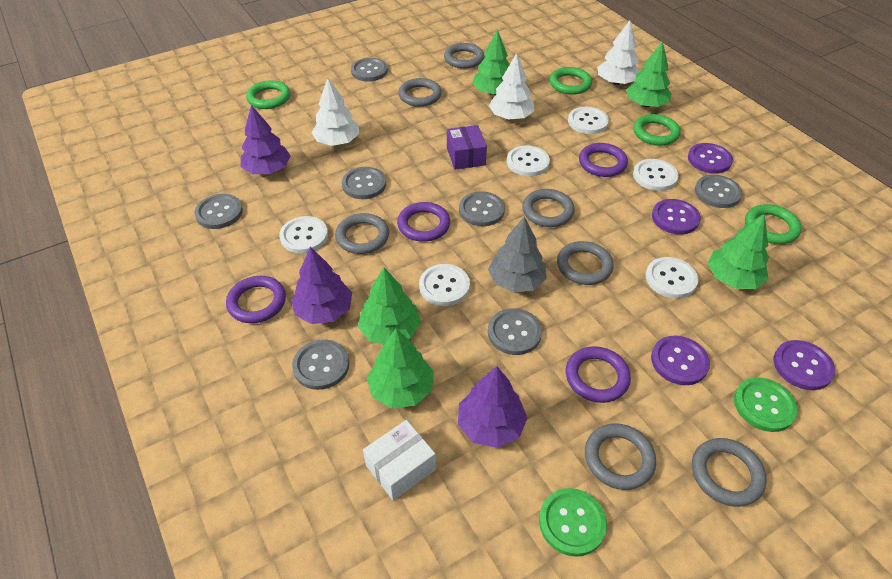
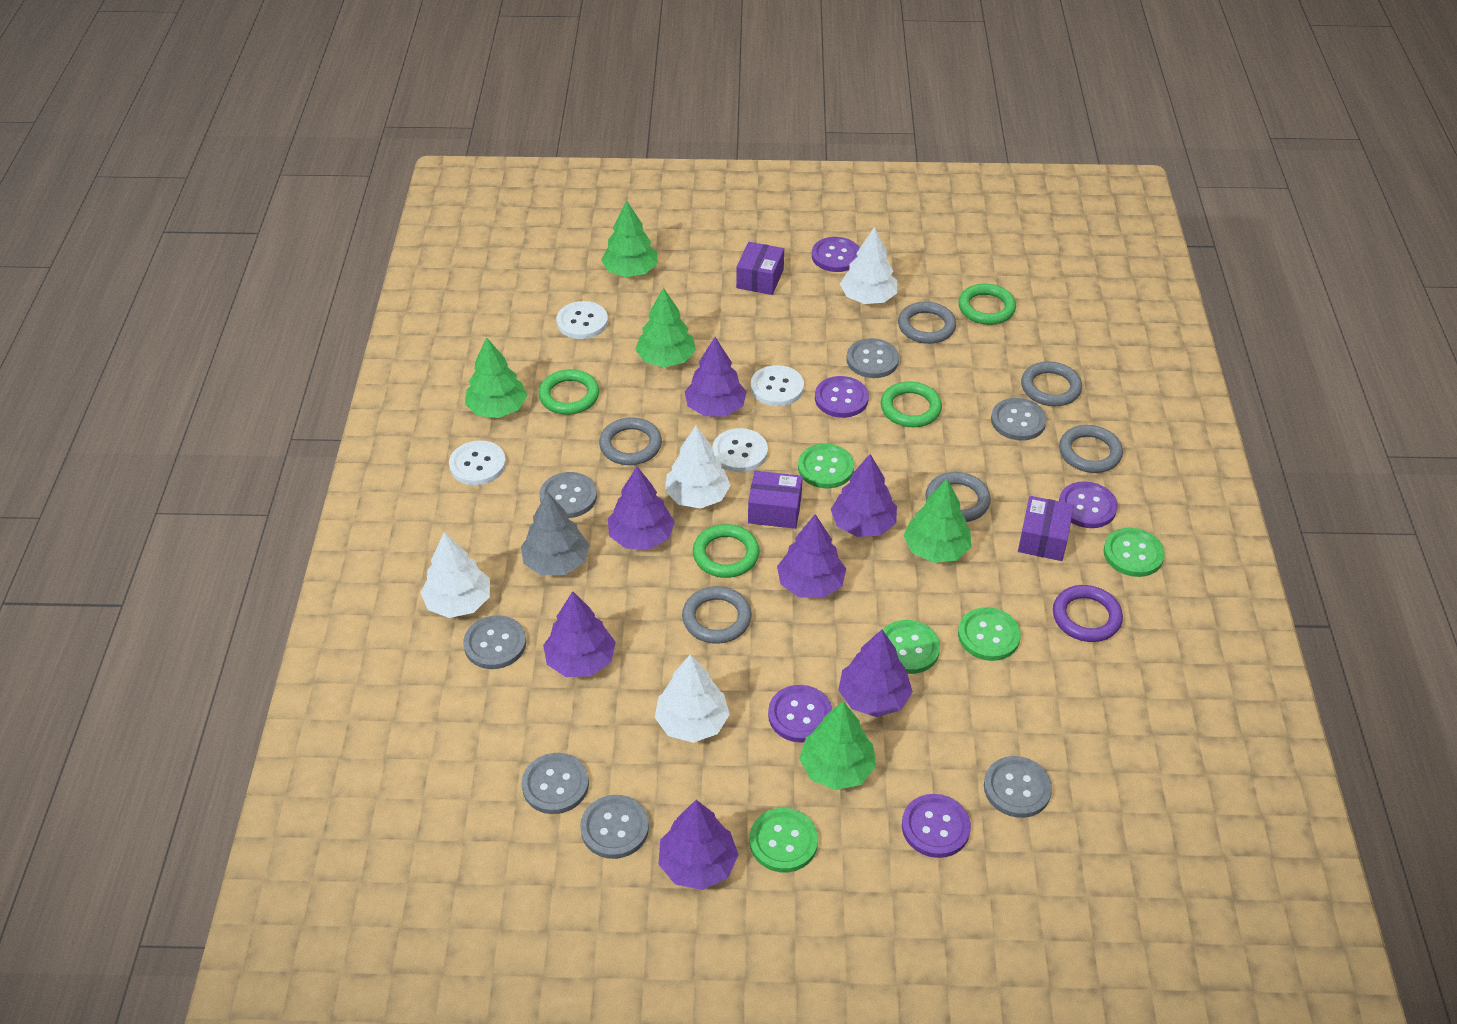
green button: [539,488,607,557] [734,377,798,432] = 2 -> [749,808,818,872] [798,444,854,489] [883,620,940,674] [958,607,1021,661] [1104,528,1165,577] = 5
grey ring: [335,213,389,254] [398,78,442,107] [444,43,484,69] [522,189,575,227] [557,241,614,285] [585,423,656,490] [692,438,767,507] = 7 -> [599,417,662,465] [682,586,752,644] [898,302,956,344] [926,472,991,522] [1021,361,1082,406] [1059,425,1123,473] = 6
purple box: [447,125,487,170] = 1 -> [736,242,784,295] [748,471,803,529] [1018,496,1074,561] = 3
purple button: [651,336,710,385] [652,199,701,235] [688,143,733,174] [773,340,835,390] = 4 -> [768,685,833,743] [812,237,860,272] [815,376,869,418] [902,794,971,858] [1059,481,1118,528] = 5
purple ring: [226,276,286,323] [397,202,450,242] [566,346,631,403] [579,143,628,177] = 4 -> [1053,585,1123,642] = 1
purple tree: [241,105,291,174] [291,247,352,324] [458,366,528,448] = 3 -> [543,591,616,677] [608,467,675,550] [658,800,739,890] [684,337,747,416] [777,514,846,598] [830,454,897,537] [838,630,913,717] = 7
white box: [363,420,436,500] = 1 -> none = 0
white button: [279,216,328,253] [419,264,470,306] [507,145,550,176] [568,107,609,134] [633,159,679,191] [646,257,699,298] = 6 -> [449,440,506,485] [556,301,608,339] [712,428,768,472] [751,365,804,406] = 4
white tree: [311,78,359,146] [489,53,534,120] [597,20,640,85] = 3 -> [420,532,490,618] [655,654,730,743] [665,426,731,509] [840,227,897,304] = 4

